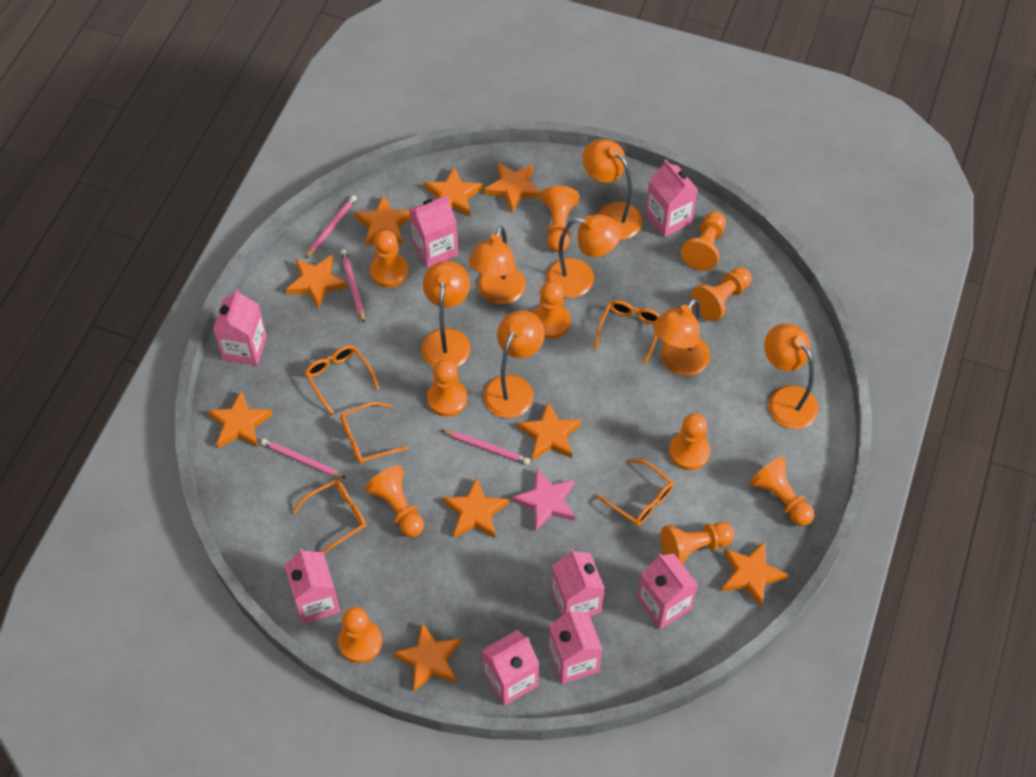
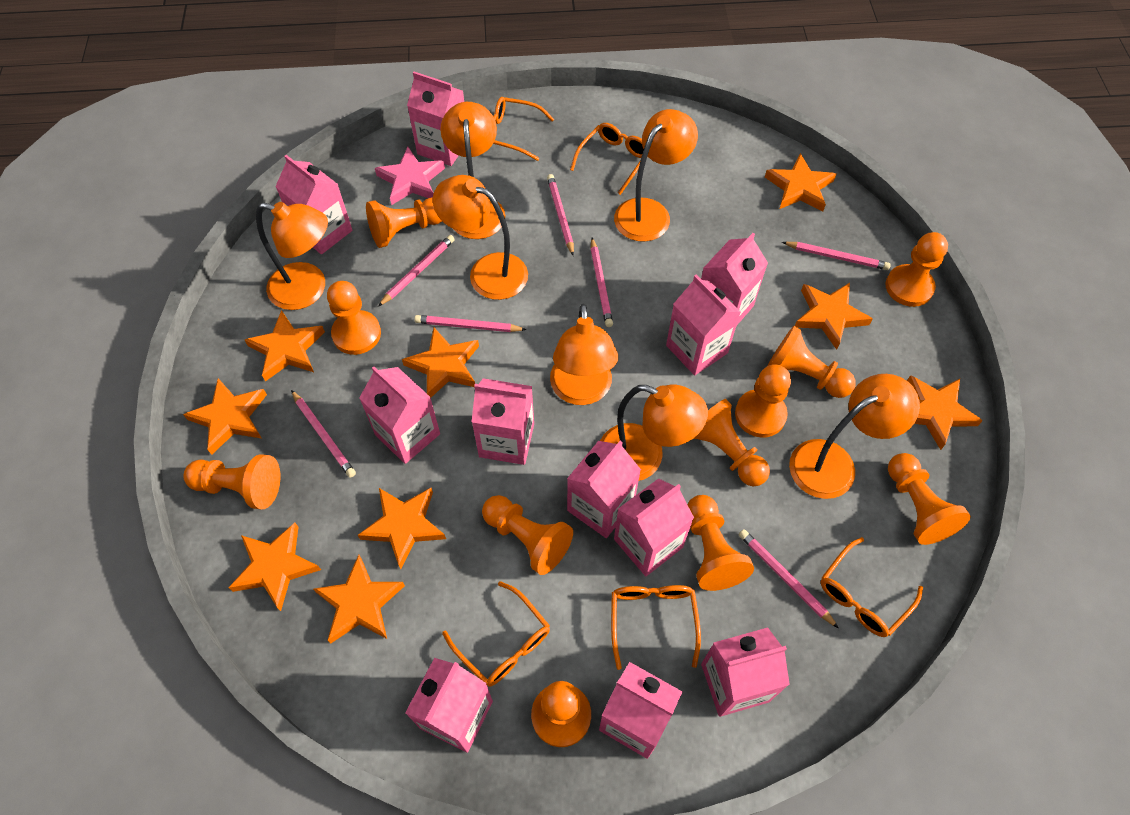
pink carton: [213,289,267,366] [284,548,340,624] [409,196,458,268] [482,630,539,706] [548,609,602,684] [551,549,604,616] [637,553,698,629] [645,160,698,237] = 8 -> [275,155,353,254] [359,366,440,464] [405,658,493,753] [407,72,464,166] [472,378,534,465] [567,441,641,538] [599,662,682,759] [614,478,694,576] [666,275,741,376] [701,233,768,325] [701,627,790,717] = 11
pink pencil: [261,439,345,478] [305,195,357,259] [340,250,365,323] [441,430,530,465] = 4 -> [291,390,356,478] [378,235,455,307] [414,315,527,332] [547,174,574,256] [591,238,613,327] [739,529,838,628] [782,242,891,270] = 7

